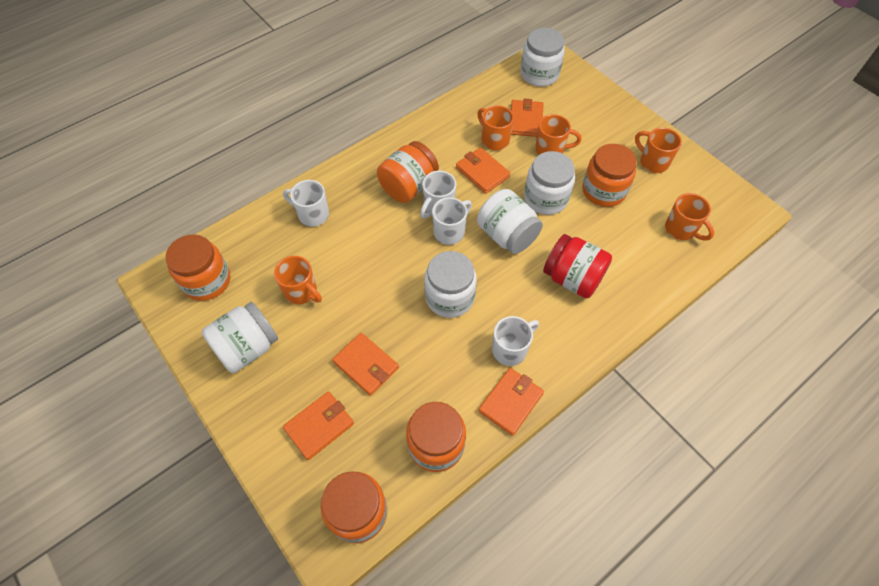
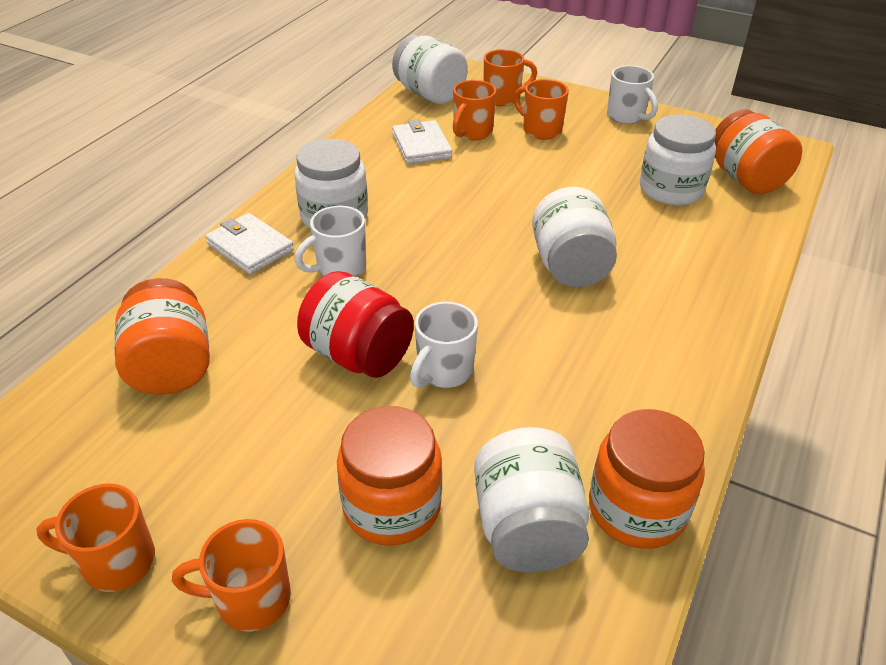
orange jar: [165,235,230,301] [321,471,387,543] [377,141,439,203] [406,402,466,472] [582,144,637,207] = 5 -> [115,278,210,395] [337,406,442,546] [589,409,705,549] [714,109,802,194] = 4
orange wallet: [283,391,354,460] [332,333,399,396] [456,147,510,194] [478,368,544,436] [511,99,544,137] = 5 -> none = 0
white mug: [283,180,329,227] [420,171,456,218] [432,197,472,245] [492,316,539,366] = 4 -> [294,206,366,277] [410,302,478,388] [607,65,658,124] = 3
white wallet: none = 0 -> [205,213,294,274] [392,119,452,164] = 2

